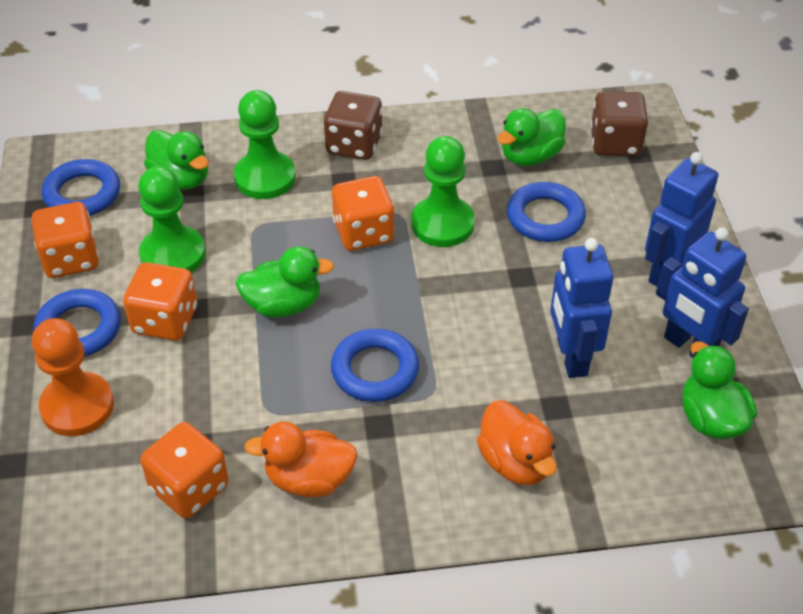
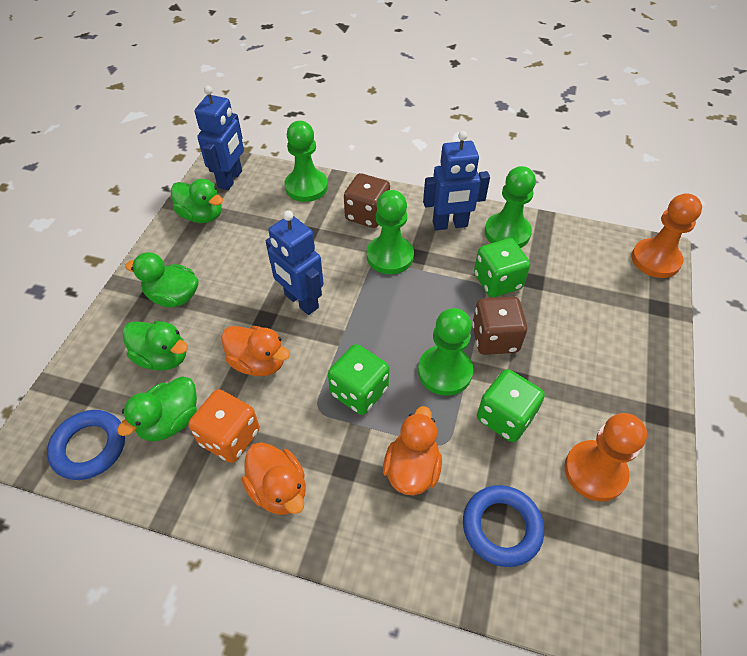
blue ring: [34,289,121,357] [42,159,120,216] [331,328,419,402] [507,182,586,242] = 4 -> [47,410,125,480] [463,485,544,567] = 2
green dice: none = 0 -> [328,344,389,415] [474,238,530,297] [477,369,545,442] = 3
green pawn: [138,166,206,273] [234,90,296,199] [411,136,475,247] = 3 -> [284,121,328,202] [367,190,414,274] [418,308,473,396] [485,166,536,248] = 4
orange dice: [32,202,99,278] [123,262,197,341] [140,422,229,519] [332,176,395,251] = 4 -> [188,389,260,463] = 1
orange duck: [244,421,358,498] [477,400,557,486] = 2 -> [221,326,290,376] [241,442,306,515] [383,406,442,495] = 3
orange pawn: [32,318,114,436] = 1 -> [564,413,647,502] [631,193,702,278] = 2

